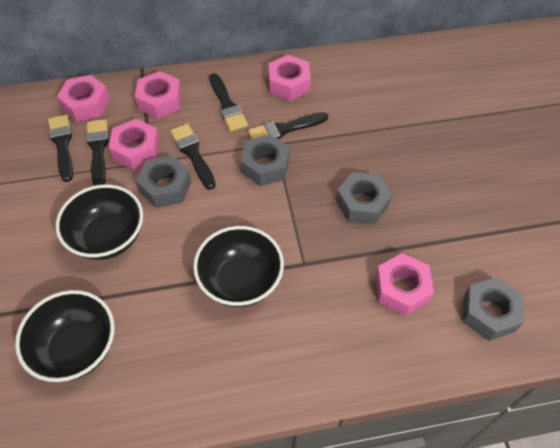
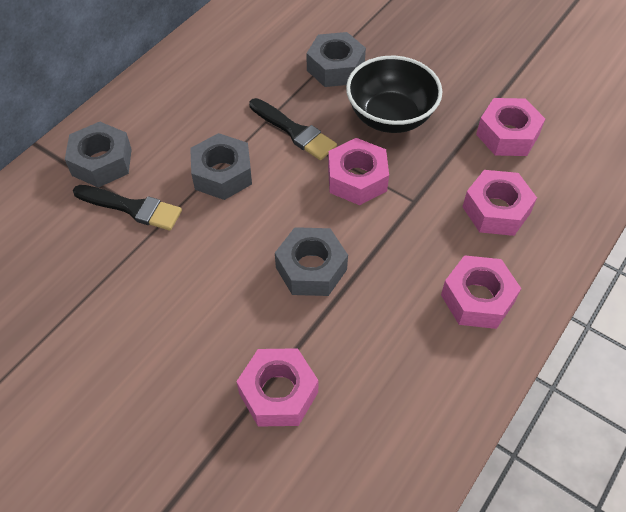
black bowl: [15,290,114,382] [56,185,143,260] [193,226,284,307] = 3 -> [346,56,442,133] = 1
black brush: [48,114,73,182] [86,119,109,186] [170,124,216,190] [209,73,248,132] [248,112,328,139] = 5 -> [73,185,182,231] [249,98,337,160] = 2

